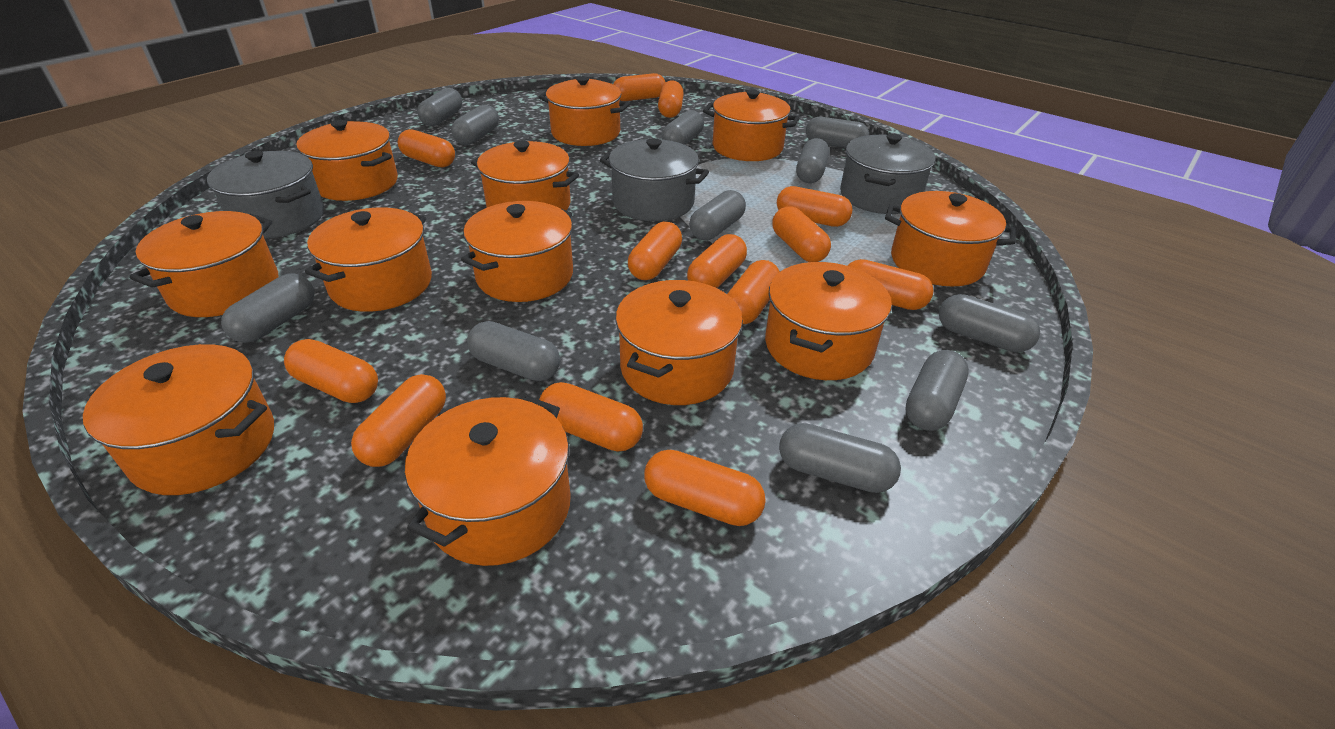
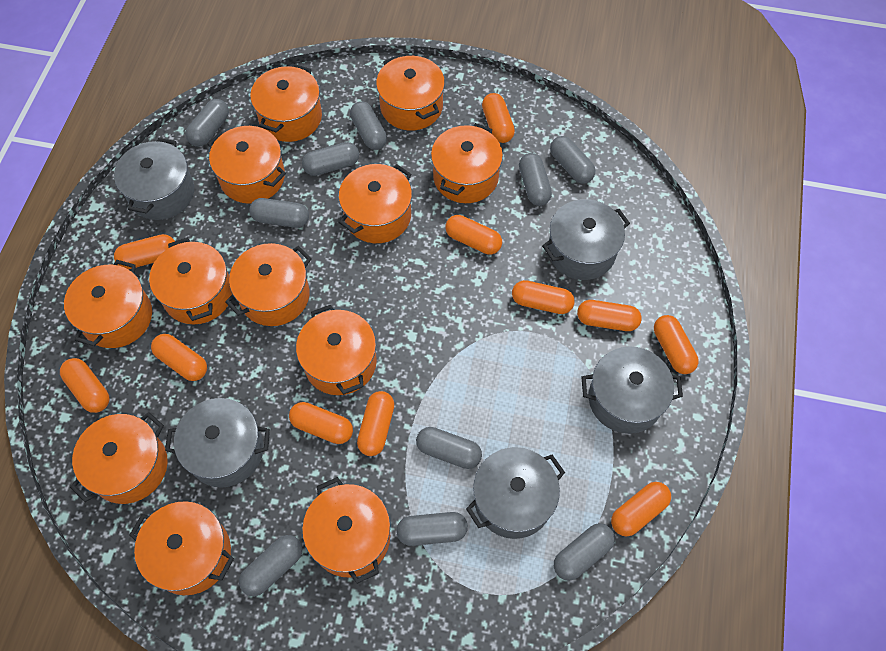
grey capsule: [221,273,314,343] [417,88,462,126] [451,105,499,145] [467,321,560,381] [662,110,704,145] [689,190,746,240] [779,423,901,493] [796,138,829,183] [806,117,869,148] [905,350,969,431] [939,294,1040,352] = 11 -> [185,99,229,147] [239,535,302,596] [249,198,309,228] [302,142,359,176] [350,102,387,150] [397,512,468,546] [416,427,482,469] [519,153,552,206] [550,136,596,184] [554,523,615,581] = 10
grey pot: [207,151,324,239] [600,138,709,221] [840,134,936,214] = 3 -> [114,138,194,220] [165,398,270,488] [466,447,565,539] [542,199,630,280] [582,346,683,434] = 5
orange capsule: [284,339,378,403] [351,374,446,467] [398,129,455,167] [539,382,643,451] [613,73,666,101] [628,222,682,280] [644,450,766,526] [658,80,684,118] [687,234,747,288] [727,260,780,324] [772,206,831,262] [777,186,853,227] [848,259,934,310] = 13 -> [60,358,110,413] [114,234,175,269] [151,334,207,381] [289,402,353,444] [357,391,394,456] [445,215,502,255] [482,93,515,143] [512,280,575,314] [577,300,642,331] [611,482,671,537] [654,315,699,374] = 11

